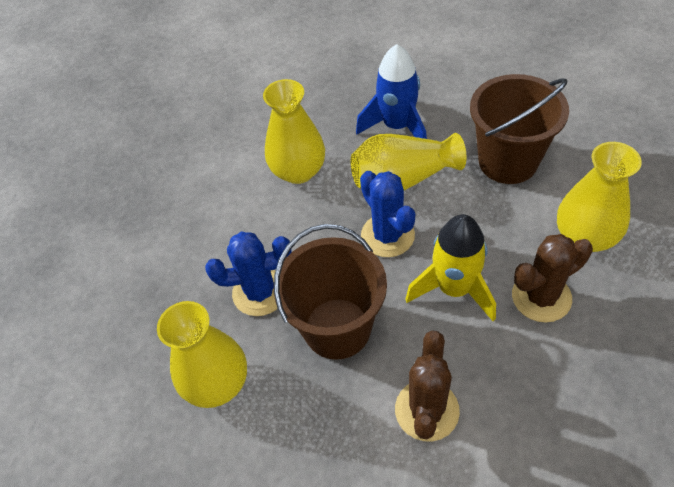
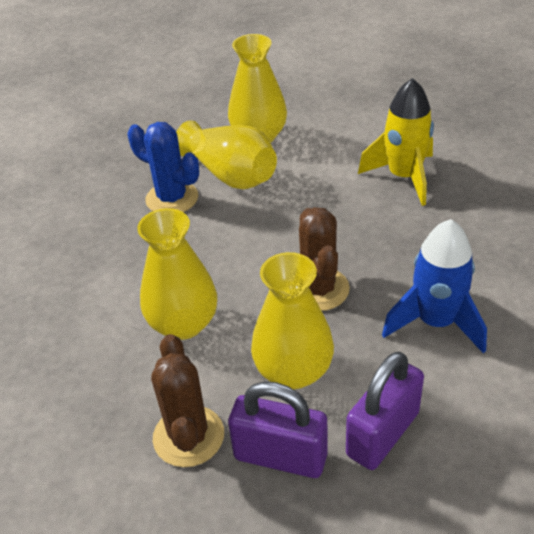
blue cactus: [205,231,292,316] [360,171,415,257] = 2 -> [128,122,199,212] = 1
brown bucket: [274,224,387,360] [470,74,569,184] = 2 -> none = 0
purple padlock: none = 0 -> [228,381,328,478] [346,352,424,470] = 2

